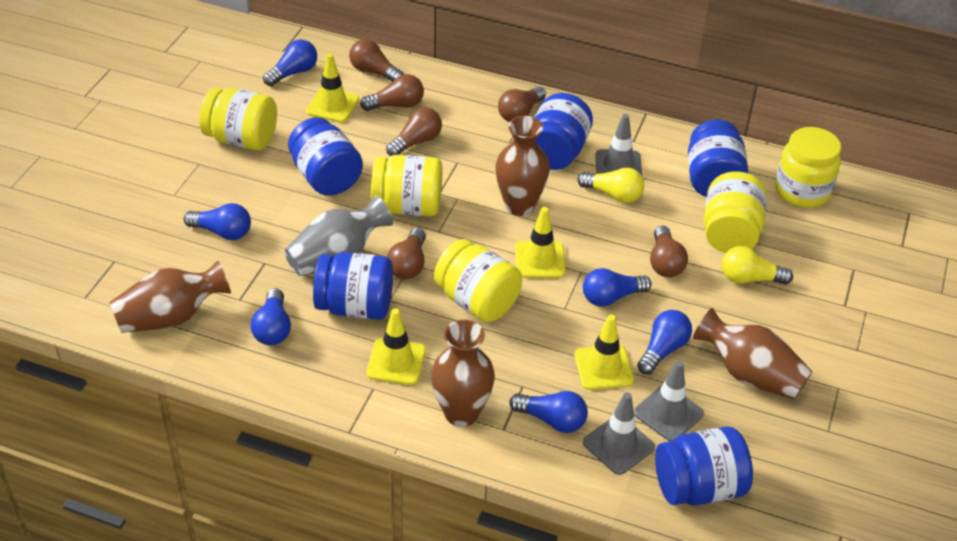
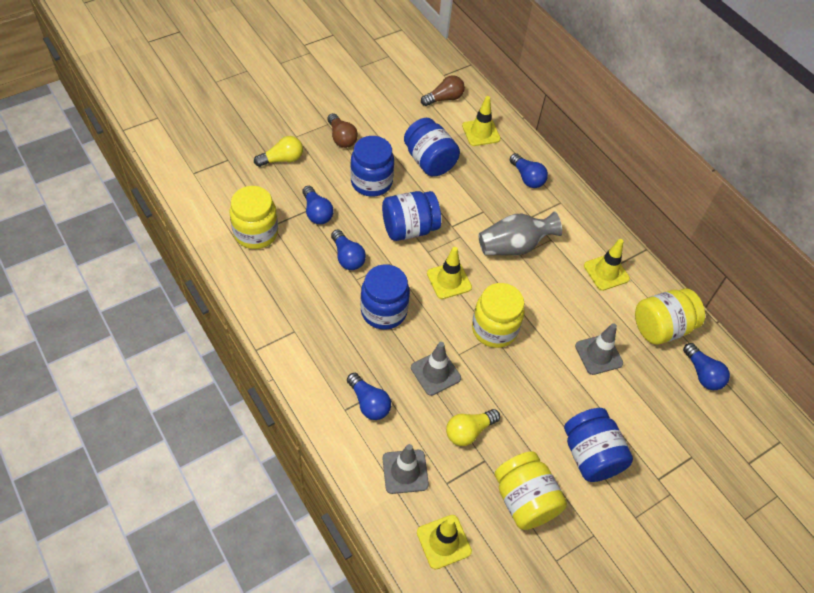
blue light bulb: [184,203,251,240] [251,288,291,345] [263,40,317,86] [509,391,588,433] [583,268,652,307] [637,310,692,374] = 6 -> [302,186,333,224] [331,229,366,270] [347,373,391,420] [510,153,548,188] [683,343,730,390] = 5
brown light bulb: [349,39,404,82] [360,74,424,111] [386,107,442,156] [387,228,426,279] [498,86,546,122] [650,225,688,277] = 6 -> [327,113,358,148] [421,75,465,106] = 2
brown vase: [109,260,231,333] [431,320,495,427] [495,116,550,216] [693,308,812,400] = 4 -> none = 0
yellow jar: [199,87,277,151] [371,155,442,216] [434,239,522,322] [704,171,767,253] [775,127,841,208] = 5 -> [229,186,278,249] [472,283,525,348] [494,451,567,530] [635,288,705,345] = 4

